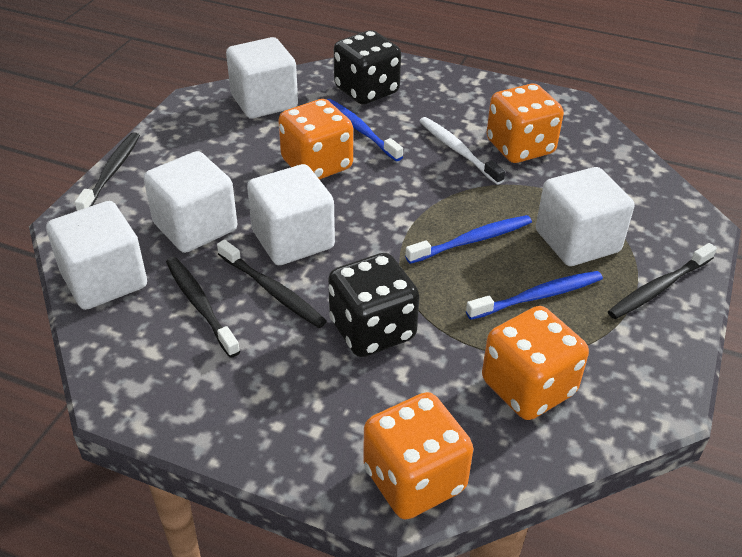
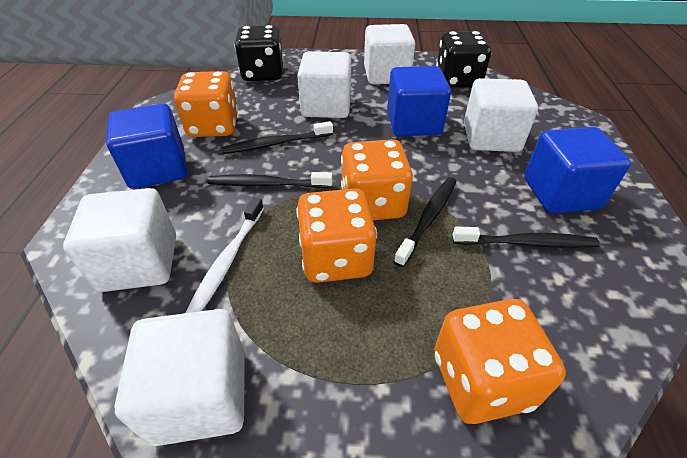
blue cube: none = 0 -> [106,103,187,189] [387,66,451,136] [524,127,631,214] = 3
blue toothbrush: [327,99,403,161] [405,215,532,264] [466,271,603,320] = 3 -> none = 0

